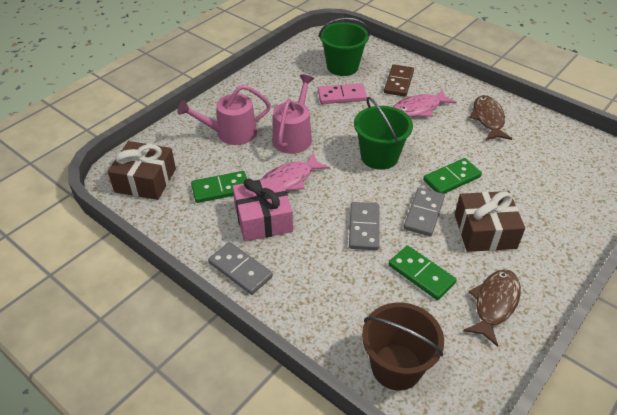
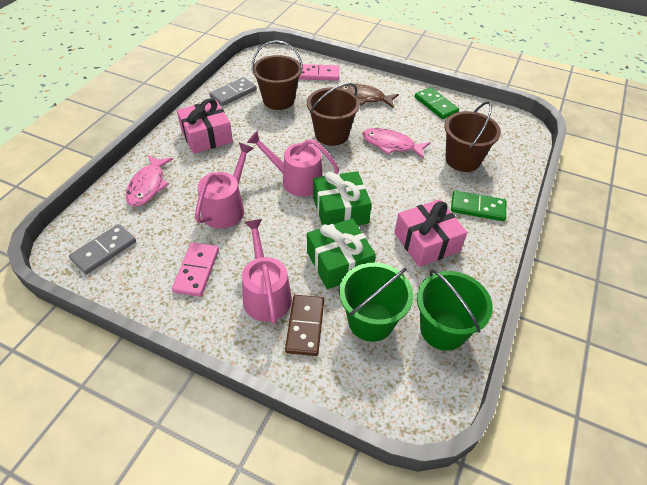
brown bucket: [362,302,444,391] = 1 -> [251,40,303,110] [307,83,360,146] [444,101,501,172] = 3
brown fish: [463,269,521,347] [470,95,512,140] = 2 -> [339,83,399,108] = 1
brown gift: [108,141,176,200] [455,191,525,252] = 2 -> none = 0
green domino: [191,171,247,203] [389,245,457,300] [423,158,482,194] = 3 -> [415,87,459,119] [451,190,506,221] = 2
green gift: none = 0 -> [307,218,376,289] [313,171,372,225] = 2
grey domino: [208,242,273,295] [349,202,379,250] [404,187,445,236] = 3 -> [69,224,136,275] [209,77,257,106] = 2
pink domino: [318,83,367,104] = 1 -> [172,243,219,297] [299,64,339,81] = 2
pink gift: [232,177,293,242] = 1 -> [177,98,233,154] [394,199,467,267] = 2
pink watering can: [177,85,271,145] [272,75,314,154] = 2 -> [195,143,254,229] [242,219,292,324] [247,131,339,196] = 3

